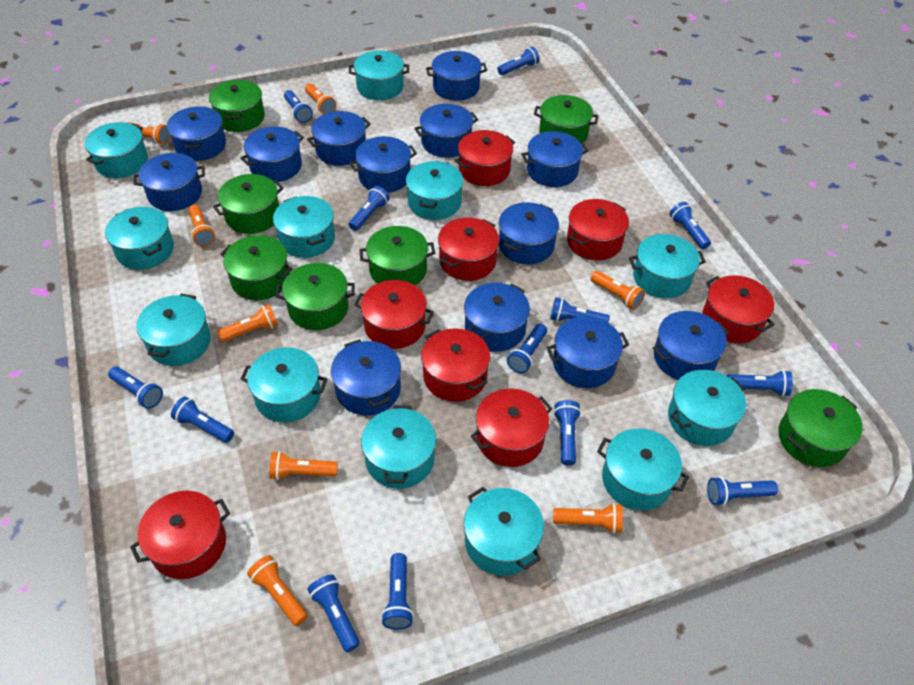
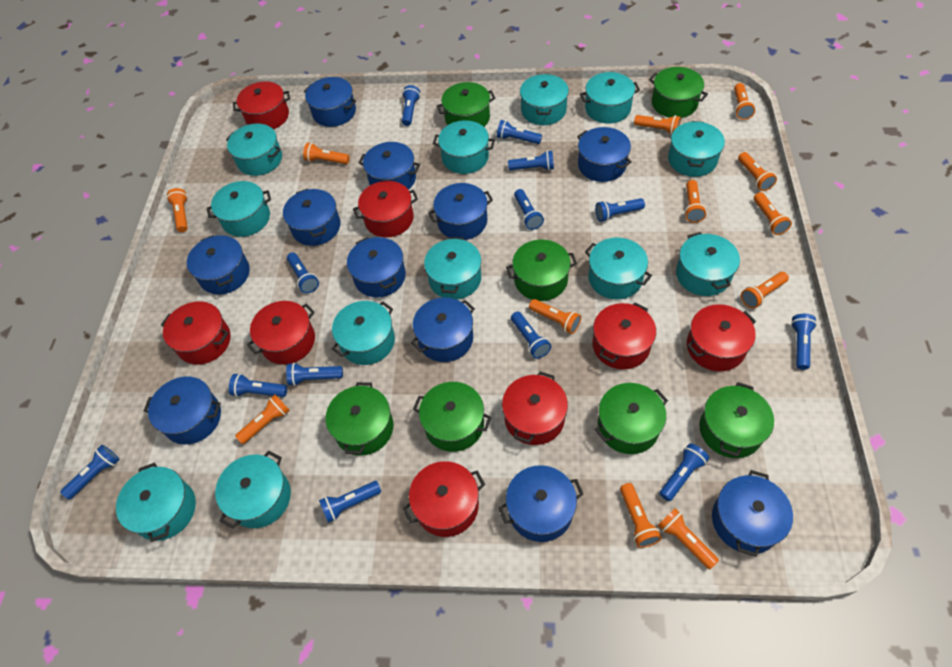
blue pot: [133,153,205,211] [167,106,226,161] [240,126,304,182] [307,111,371,166] [331,339,401,415] [349,136,417,193] [414,104,478,158] [426,51,487,101] [464,283,530,352] [499,202,559,264] [521,131,588,187] [546,316,629,388] [653,311,729,380] = 13 -> [144,376,221,444] [187,235,250,295] [283,189,340,246] [304,77,356,127] [347,237,406,297] [358,142,420,190] [411,297,475,362] [428,183,493,240] [499,465,583,542] [577,127,632,182] [712,470,793,557] = 11
orange flashlight: [127,122,171,145] [189,205,215,247] [217,304,278,342] [247,555,308,626] [269,451,338,480] [305,83,337,114] [553,503,623,534] [590,271,645,310] = 8 -> [167,188,188,232] [235,395,290,444] [303,143,349,164] [529,299,581,334] [620,483,661,548] [634,115,681,135] [658,508,719,569] [685,180,707,223] [734,83,755,120] [738,152,777,191] [741,272,789,309] [754,192,792,235] = 12

